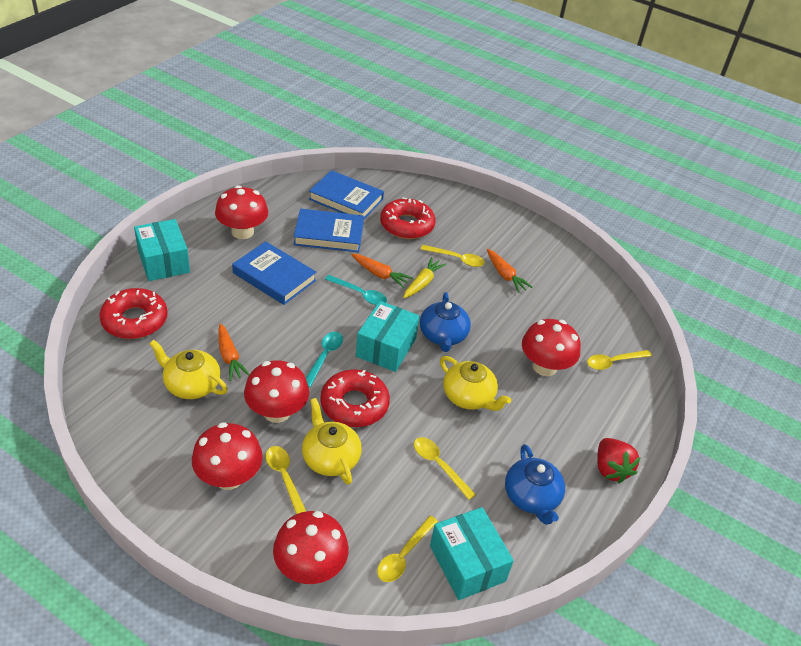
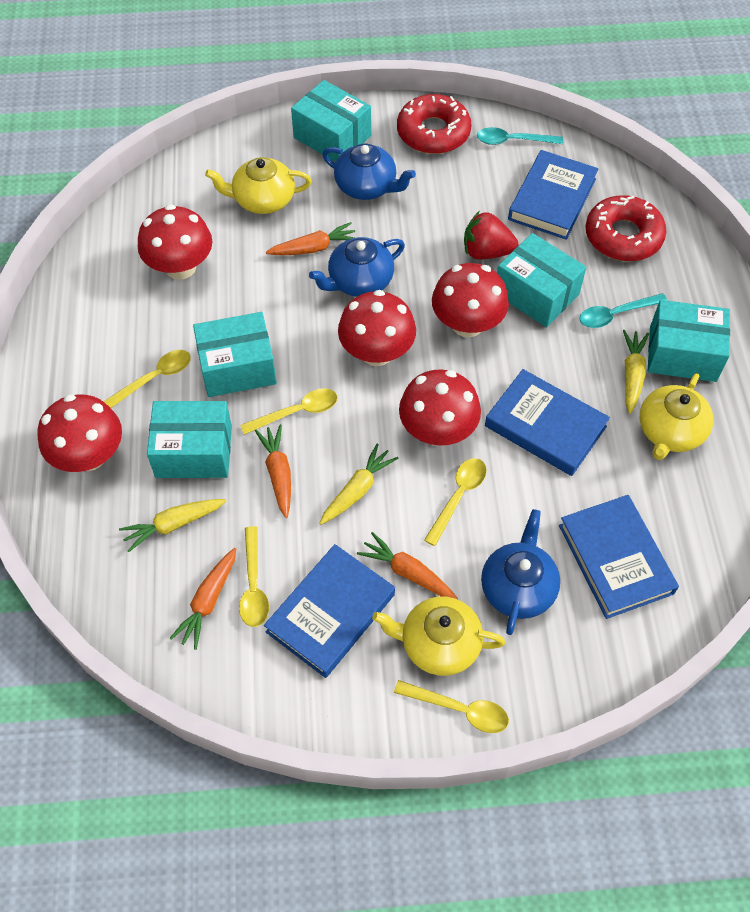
blue book: [232,241,316,305] [294,209,364,253] [309,170,384,219] = 3 -> [264,544,395,678] [485,369,610,476] [508,150,599,240] [559,495,679,619] = 4
blue teapot: [420,292,471,352] [505,444,565,525] = 2 -> [309,237,405,297] [322,144,416,200] [481,509,560,635] = 3
orange carrot: [218,324,250,381] [351,254,413,288] [487,249,533,293] = 3 -> [169,548,236,650] [255,425,291,518] [266,222,355,255] [357,532,458,599] = 4
red donut: [99,288,167,339] [320,369,390,427] [380,197,436,239] = 3 -> [397,94,471,154] [585,195,666,261] = 2
turquoise box: [134,219,190,281] [356,301,420,372] [430,507,514,600] = 3 -> [147,401,232,478] [193,312,277,397] [291,80,371,162] [497,233,587,327] [648,300,730,382] = 5
yellow carrot: [403,257,447,298] = 1 -> [119,499,226,552] [319,443,399,525] [623,330,649,414] = 3

